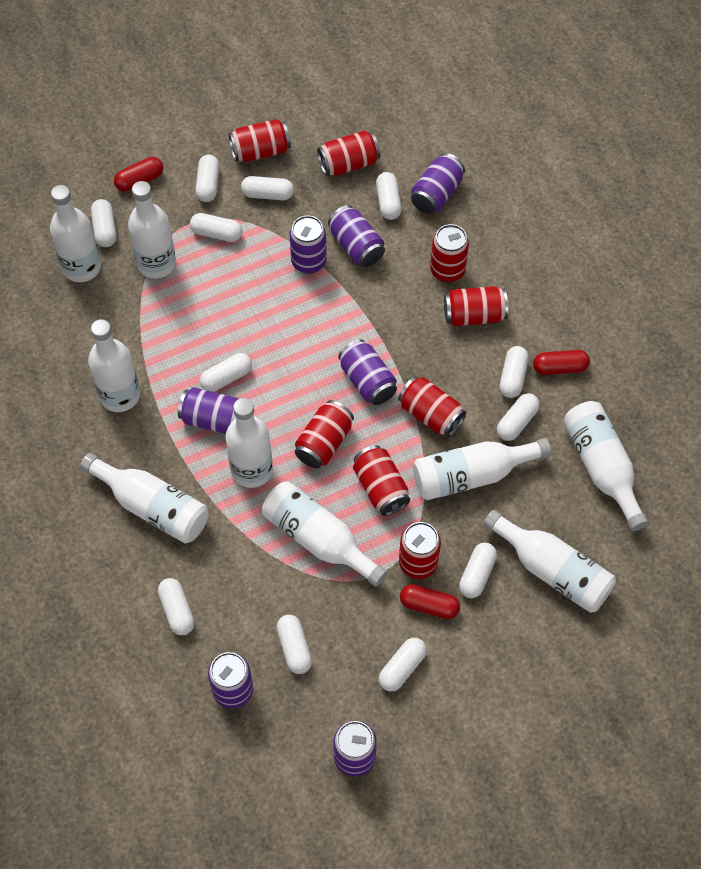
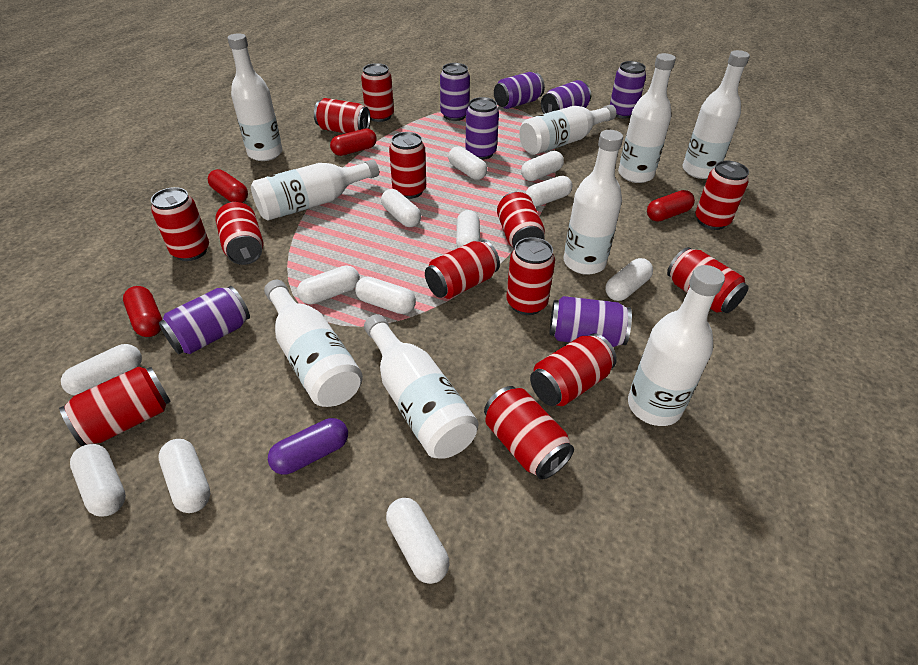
purple capsule: none = 0 -> [268,418,348,475] = 1
red can: [228,119,291,162] [295,400,354,468] [317,130,380,176] [353,445,410,516] [398,376,466,437] [399,522,441,579] [430,224,469,282] [444,286,508,326] = 8 -> [59,366,171,446] [151,187,209,261] [215,202,263,265] [314,98,370,133] [361,63,394,122] [389,132,426,199] [425,240,500,299] [484,386,574,480] [497,192,545,249] [506,237,555,315] [530,334,617,406] [667,247,749,313] [695,161,749,230] = 13
red capsule: [114,157,163,192] [400,584,460,619] [533,350,590,375] = 3 -> [123,286,162,337] [208,169,248,203] [330,128,377,156] [647,190,695,222] = 4

